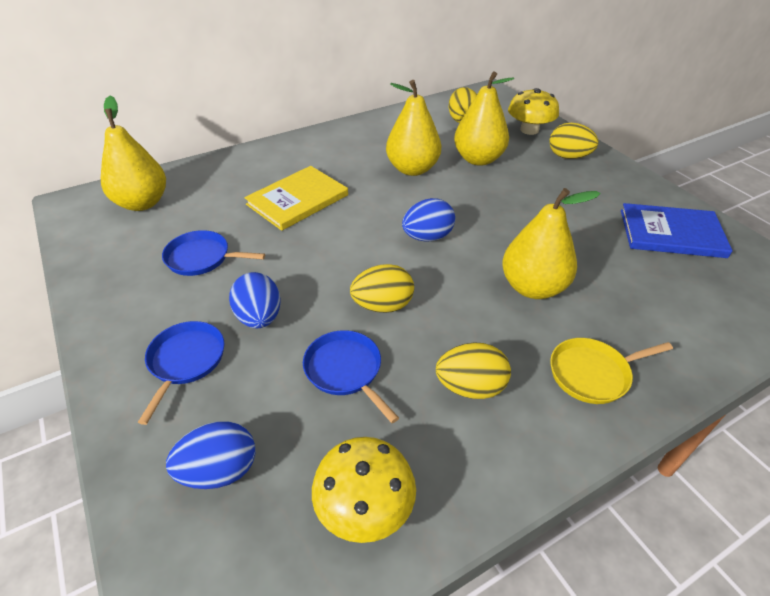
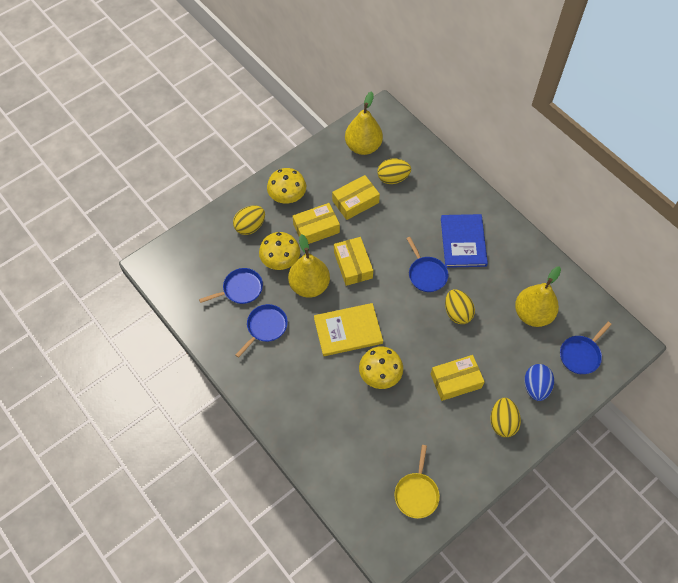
blue egg: [166,421,255,489] [229,272,280,329] [402,198,455,241] = 3 -> [524,364,554,401] = 1
blue pan: [138,321,224,425] [162,230,265,276] [303,330,399,423] = 3 -> [199,268,263,304] [236,304,288,358] [406,237,448,292] [560,322,612,374] = 4
yellow box: none = 0 -> [293,203,340,244] [332,175,380,220] [334,237,373,286] [431,355,485,401] = 4
yellow mushroom: [312,437,416,543] [508,88,559,135] = 2 -> [259,232,300,270] [267,168,306,204] [359,346,403,389] = 3
yellow pear: [101,96,166,211] [386,80,441,176] [454,72,514,166] [502,188,601,299] = 4 -> [288,234,330,298] [345,91,383,155] [515,266,561,327] = 3

